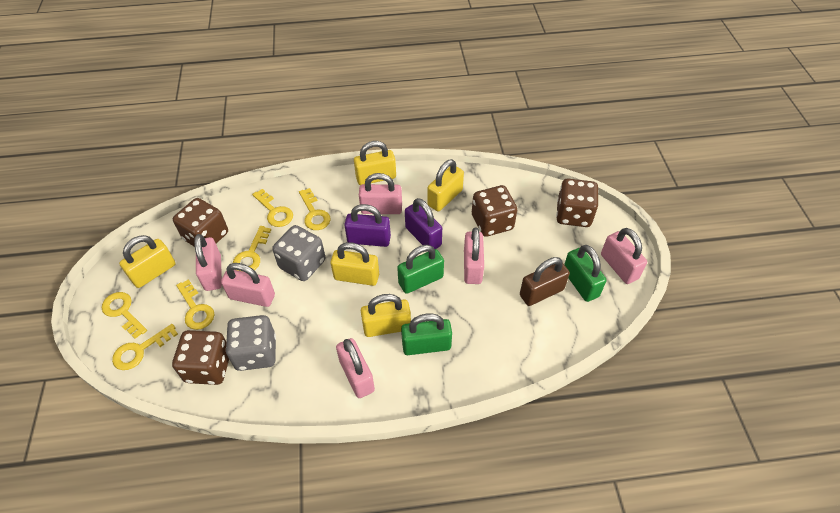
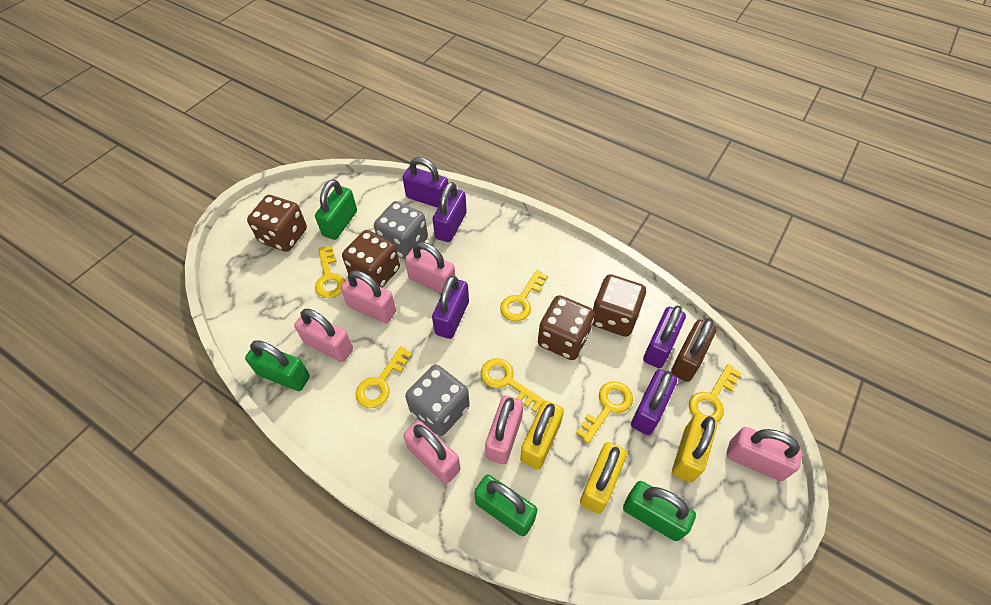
green padlock: [397,245,444,294] [401,314,452,355] [564,245,606,302] = 3 -> [245,340,310,391] [315,179,357,240] [474,475,538,536] [623,481,696,541] = 4
purple padlock: [344,204,391,247] [405,198,442,249] = 2 -> [402,157,448,208] [432,276,469,339] [433,182,467,242] [631,369,677,435] [643,305,686,368] = 5
yellow padlock: [119,235,176,288] [330,242,379,286] [354,141,396,185] [361,294,411,337] [427,159,464,211] = 5 -> [520,401,564,469] [580,442,627,514] [672,413,718,482] = 3

